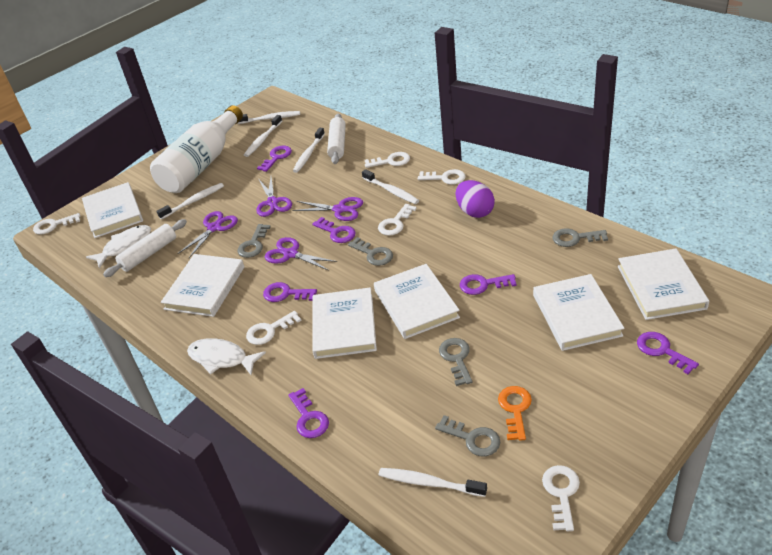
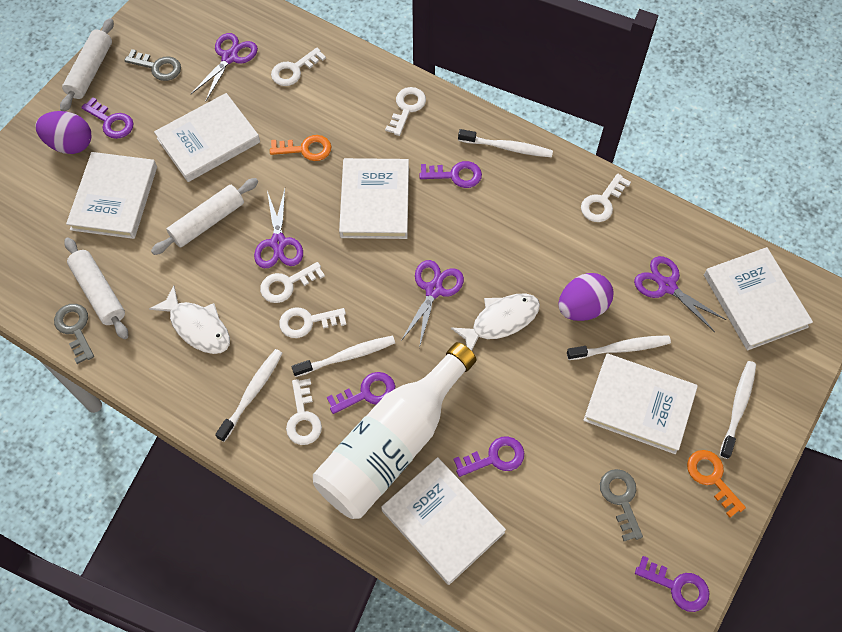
grey key: [237,224,271,258] [348,237,393,266] [435,415,501,457] [439,338,473,386] [552,228,608,247] = 5 -> [54,304,94,364] [124,49,181,81] [600,469,643,541] = 3
orange key: [498,386,532,441] = 1 -> [270,135,331,161] [687,450,746,518] = 2
purple egg: [456,180,495,218] = 1 -> [35,111,91,154] [558,273,614,321] = 2
purple key: [257,146,292,172] [263,282,317,302] [288,388,329,438] [312,217,356,243] [460,274,517,295] [637,332,699,374] = 6 -> [81,97,133,139] [327,372,395,414] [419,161,482,188] [453,436,524,477] [635,556,709,612] = 5
white rolling pin: [103,219,187,277] [327,113,346,164] = 2 -> [60,18,114,111] [64,237,128,339] [151,178,258,255] = 3
white toothbrush: [156,183,224,220] [237,111,300,124] [244,115,282,157] [293,128,325,173] [362,169,419,204] [379,468,487,497] = 6 -> [215,349,283,442] [291,336,395,377] [458,129,553,157] [567,335,671,360] [719,361,756,459] = 5

